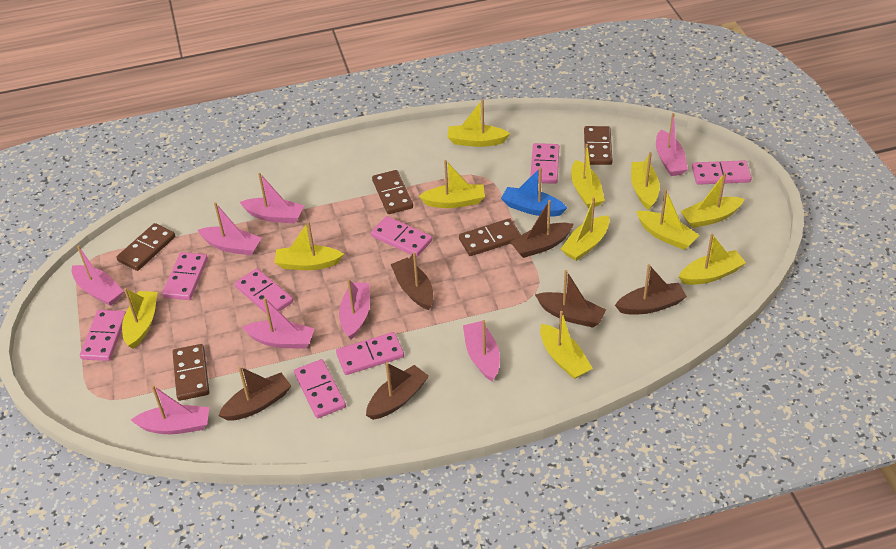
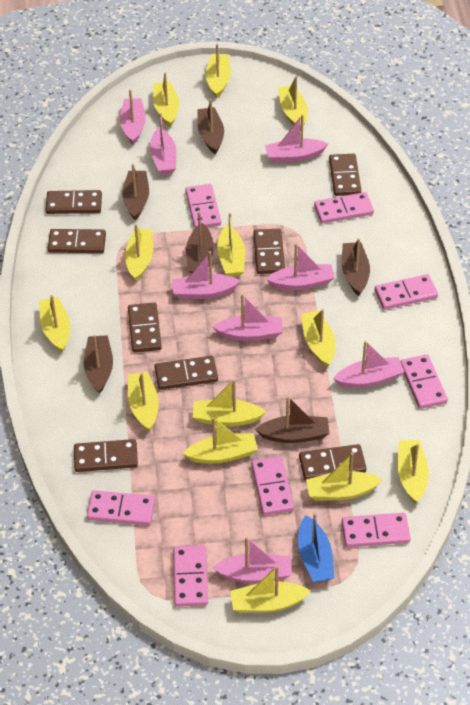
brown domino: [116,223,175,271] [173,344,209,401] [372,170,413,214] [459,218,521,256] [584,126,613,165] = 5 -> [46,190,102,214] [48,229,106,253] [74,439,138,472] [128,303,162,353] [154,356,218,390] [254,229,285,274] [299,444,366,480] [329,154,361,196] = 8
yellow boat: [122,288,158,349] [274,221,344,270] [419,160,485,208] [447,99,511,147] [540,311,593,379] [561,197,610,261] [571,144,605,208] [631,152,660,210] [636,189,699,250] [679,234,746,285] [681,172,744,228] = 11 -> [39,295,70,353] [125,224,153,282] [128,371,159,431] [153,72,179,127] [182,417,258,464] [193,379,266,426] [206,44,231,98] [217,213,245,277] [230,565,311,613] [278,76,308,131] [301,309,335,367] [306,452,383,501] [397,440,429,504] = 13

